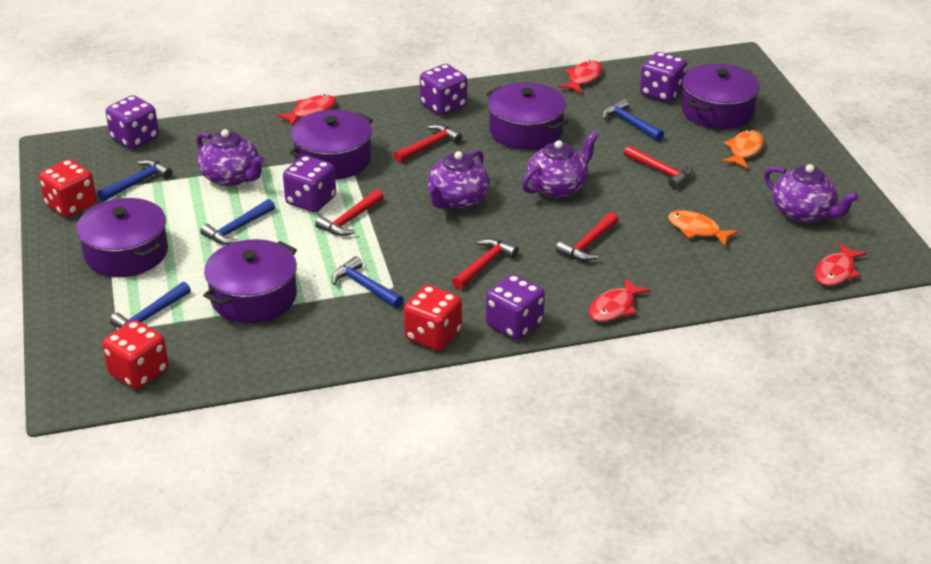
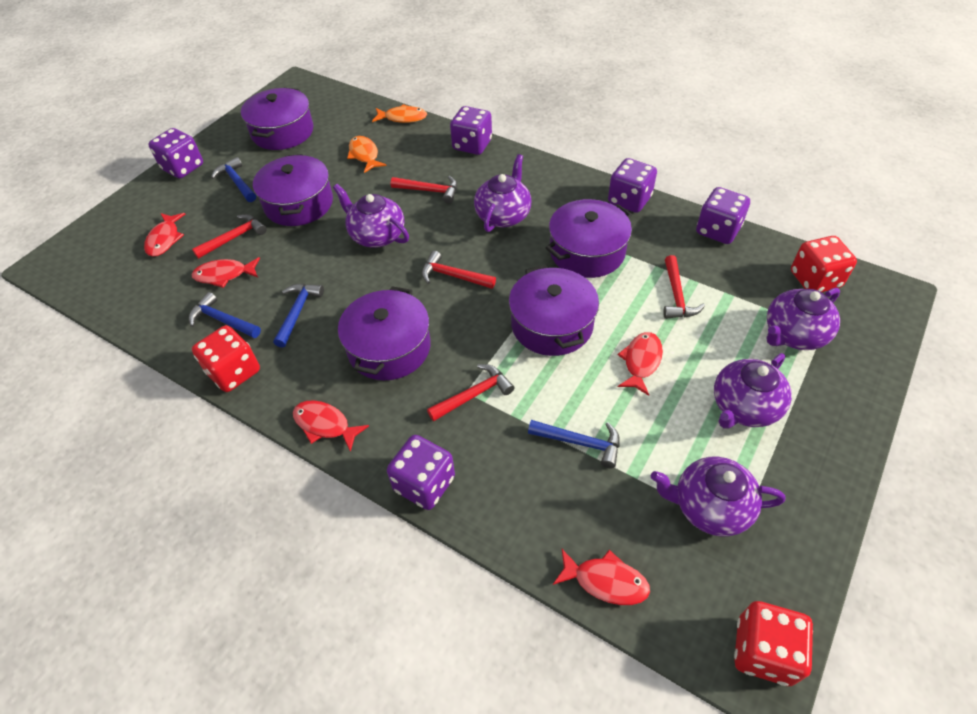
blue hammer: [97,159,173,201] [110,282,191,328] [200,199,275,245] [332,256,403,308] [602,99,664,141] = 5 -> [189,292,261,338] [211,157,256,202] [273,283,324,348] [528,420,620,468] = 4
purple teapot: [196,129,264,186] [428,150,490,209] [522,131,598,198] [764,164,859,223] = 4 -> [333,184,409,248] [474,154,531,232] [651,457,785,536] [714,353,792,429] [767,288,840,350] = 5
red fish: [276,94,336,127] [558,60,602,93] [589,278,651,322] [814,243,867,286] = 4 -> [144,213,185,257] [191,257,260,288] [293,400,369,452] [553,549,650,605] [617,332,663,396] = 5

